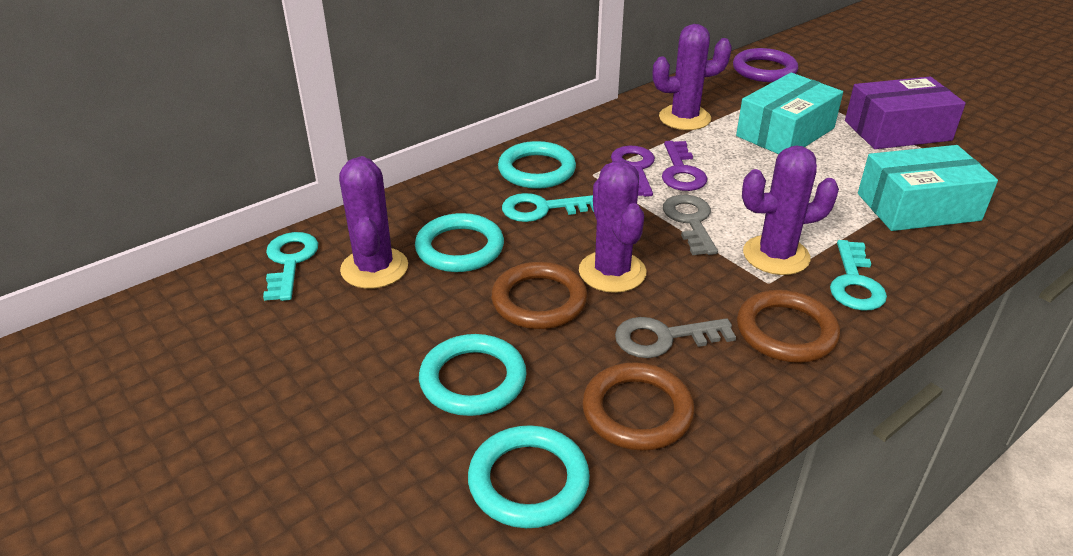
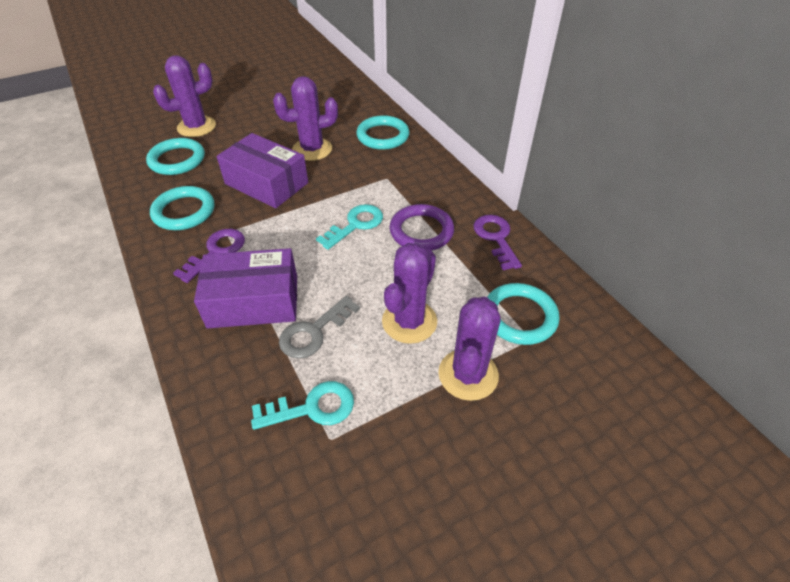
brown ring: [491,262,588,329] [582,362,695,451] [737,290,840,363] = 3 -> none = 0
grey key: [615,317,736,358] [663,195,718,255] = 2 -> [279,296,360,359] = 1
purple box: [845,77,966,149] = 1 -> [194,248,297,329] [217,133,308,208] = 2
turquoise box: [736,73,843,154] [858,145,998,231] = 2 -> none = 0
turquoise key: [263,232,318,301] [502,193,594,222] [830,240,887,311] = 3 -> [251,381,354,430] [316,204,383,250] = 2

